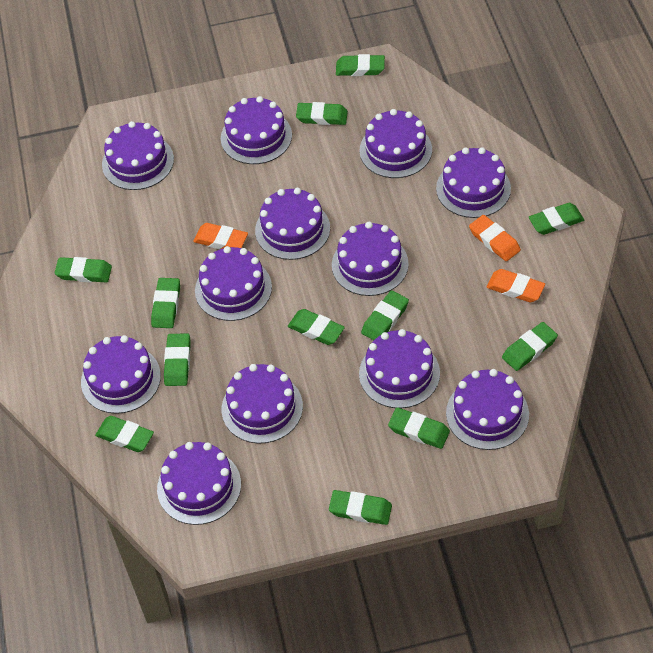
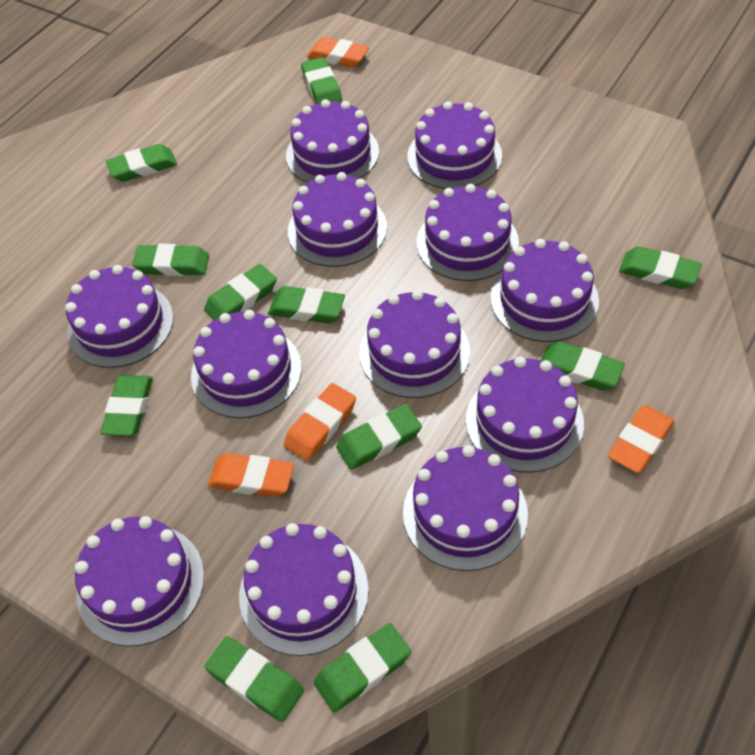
green eraser: [55,257,112,282] [95,416,154,452] [151,278,180,328] [164,333,191,386] [288,309,345,345] [296,102,348,125] [329,490,392,525] [336,54,385,76] [361,290,409,340] [388,408,450,449] [502,322,558,371] [529,203,584,235] = 12 -> [100,375,153,436] [106,144,177,182] [132,244,209,276] [204,264,277,320] [204,636,304,722] [268,286,345,323] [301,57,342,104] [314,623,411,713] [336,404,422,470] [541,342,625,390] [619,246,702,289] = 11
orange eraser: [193,223,248,249] [469,215,521,261] [487,269,545,302] = 3 -> [208,453,294,497] [284,383,356,461] [307,37,369,67] [608,405,675,473] = 4

